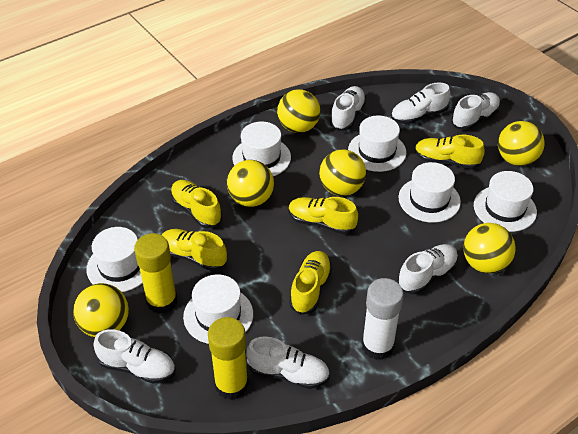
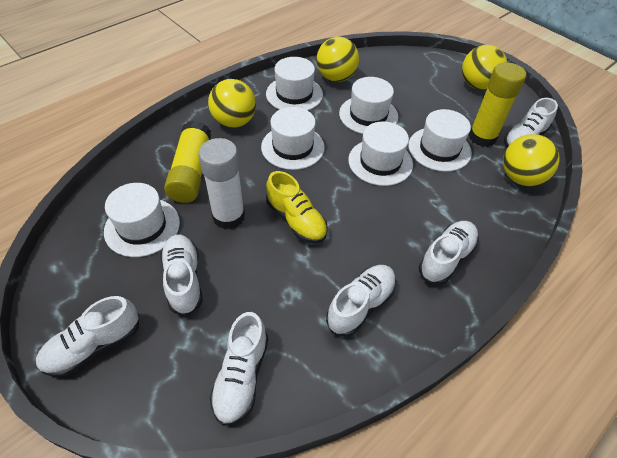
yellow ball: [73,283,129,337] [227,160,274,207] [277,89,320,133] [319,150,366,196] [463,223,516,273] [498,121,545,166] = 6 -> [208,79,256,128] [316,37,359,82] [462,45,507,90] [503,134,560,186] = 4
yellow shoe: [162,229,227,271] [170,180,222,228] [289,197,358,234] [289,251,332,315] [415,135,485,169] = 5 -> [266,171,328,244] = 1

